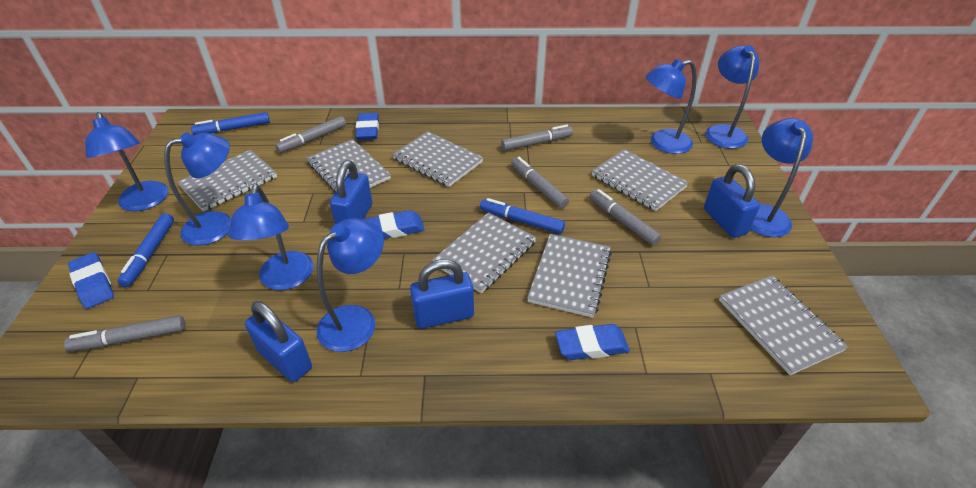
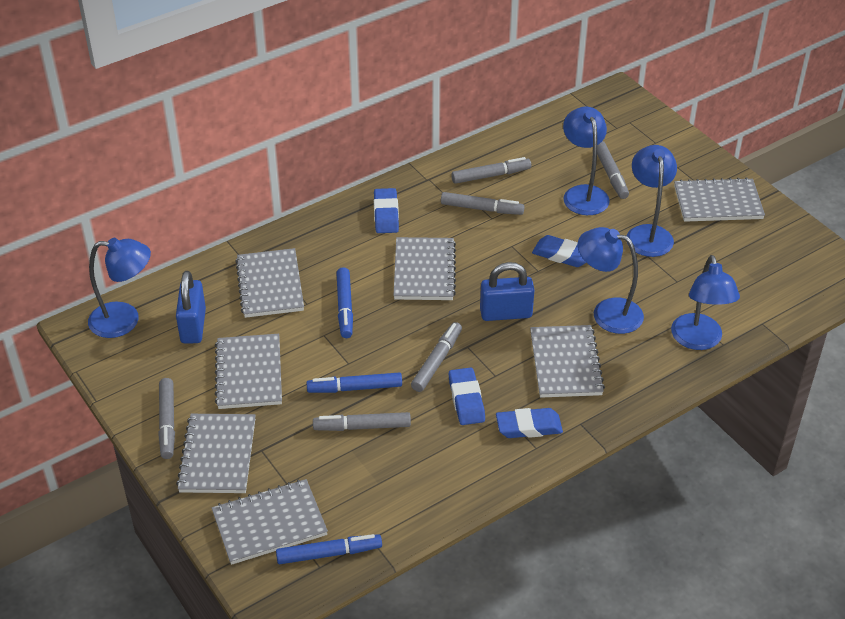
blue lamp: [85,112,168,211] [164,132,231,246] [228,184,314,290] [317,218,384,352] [646,59,696,154] [705,45,759,149] [750,118,813,237] = 7 -> [88,238,151,338] [563,107,610,215] [578,227,644,334] [627,145,677,257] [671,255,740,350] = 5
blue padlock: [245,301,312,382] [330,160,372,224] [410,259,474,329] [704,164,760,238] = 4 -> [176,271,206,344] [480,262,534,321] = 2
grey marker: [64,315,185,351] [275,116,346,153] [501,124,573,151] [511,157,569,208] [590,189,661,245] = 5 -> [158,378,175,459] [313,412,411,431] [411,322,462,392] [441,192,525,215] [451,157,531,184] [597,141,629,199] = 6

